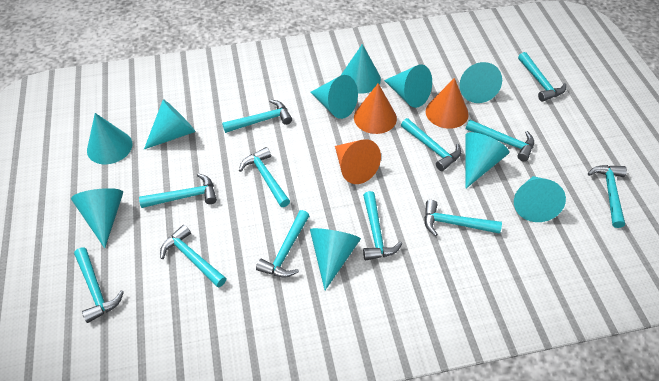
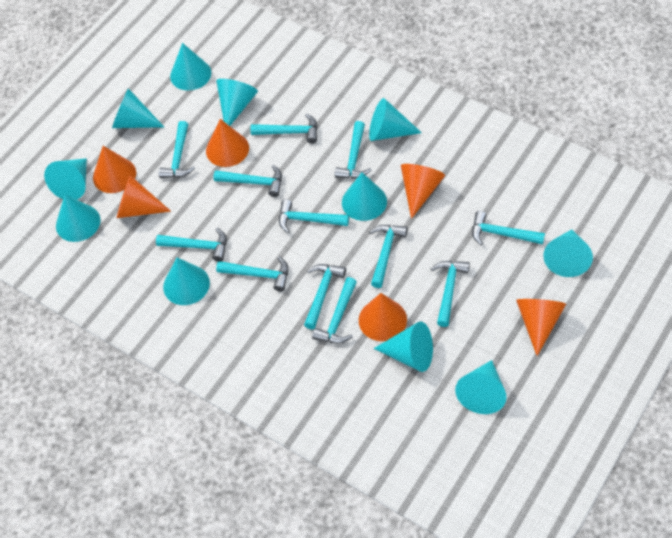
orange cone: [335,139,381,184] [354,83,397,134] [426,78,469,129] = 3 -> [93,146,136,193] [117,175,171,218] [206,119,249,167] [359,293,407,341] [401,164,445,219] [516,299,566,356] = 6
turquoise cone: [71,188,123,248] [87,113,132,164] [144,99,195,149] [310,75,358,119] [310,228,361,290] [341,44,381,94] [384,64,432,108] [460,62,502,103] [465,132,509,188] [514,176,566,222] = 10 -> [44,158,87,200] [56,194,100,242] [112,88,164,128] [163,257,210,305] [170,43,211,91] [216,79,258,126] [342,172,387,221] [369,98,422,141] [373,321,433,372] [455,360,506,414] [543,229,593,277] = 11

